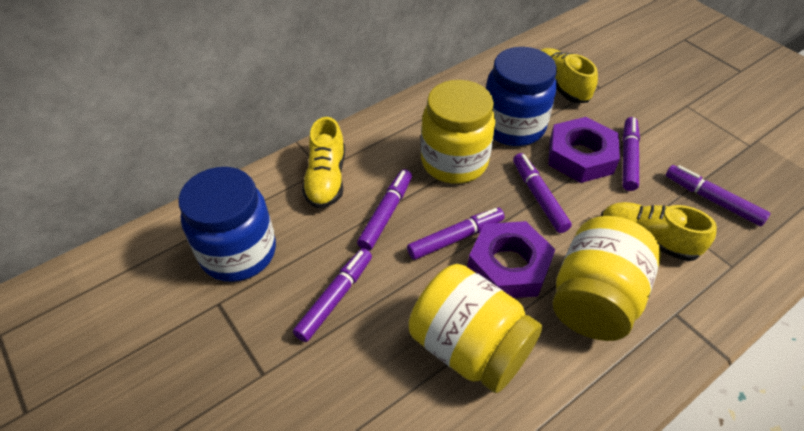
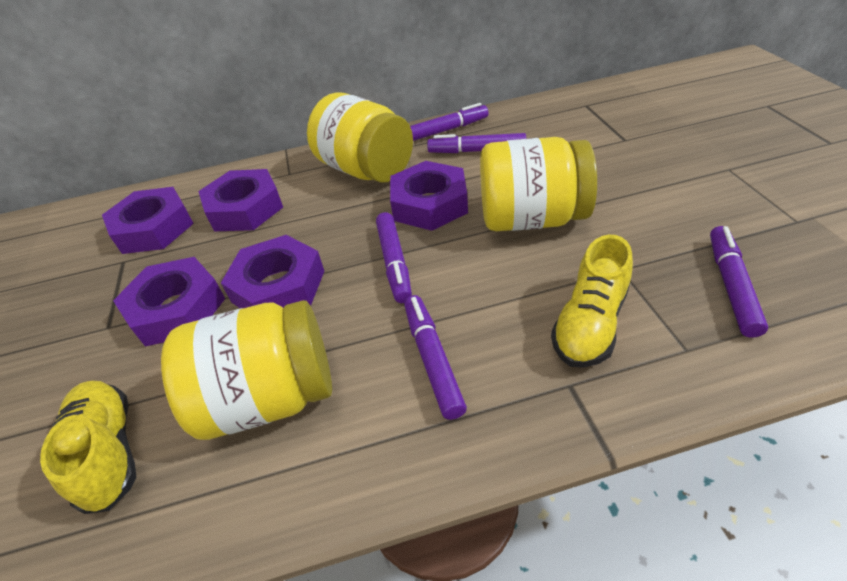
blue jar: [178,167,276,282] [486,47,557,146] = 2 -> none = 0
purple marker: [293,248,372,342] [357,169,412,251] [407,208,505,260] [513,153,572,233] [622,117,640,191] [666,165,770,226] = 6 -> [376,212,412,303] [404,295,467,420] [410,103,489,141] [427,133,526,153] [710,226,768,338] = 5
purple nut: [467,221,555,298] [548,117,620,183] = 2 -> [102,187,194,254] [113,257,225,346] [198,169,283,232] [221,235,324,308] [390,161,468,231] = 5
yellow shoe: [302,117,345,209] [541,48,598,103] [601,202,717,261] = 3 -> [40,381,136,514] [551,235,633,368] = 2

